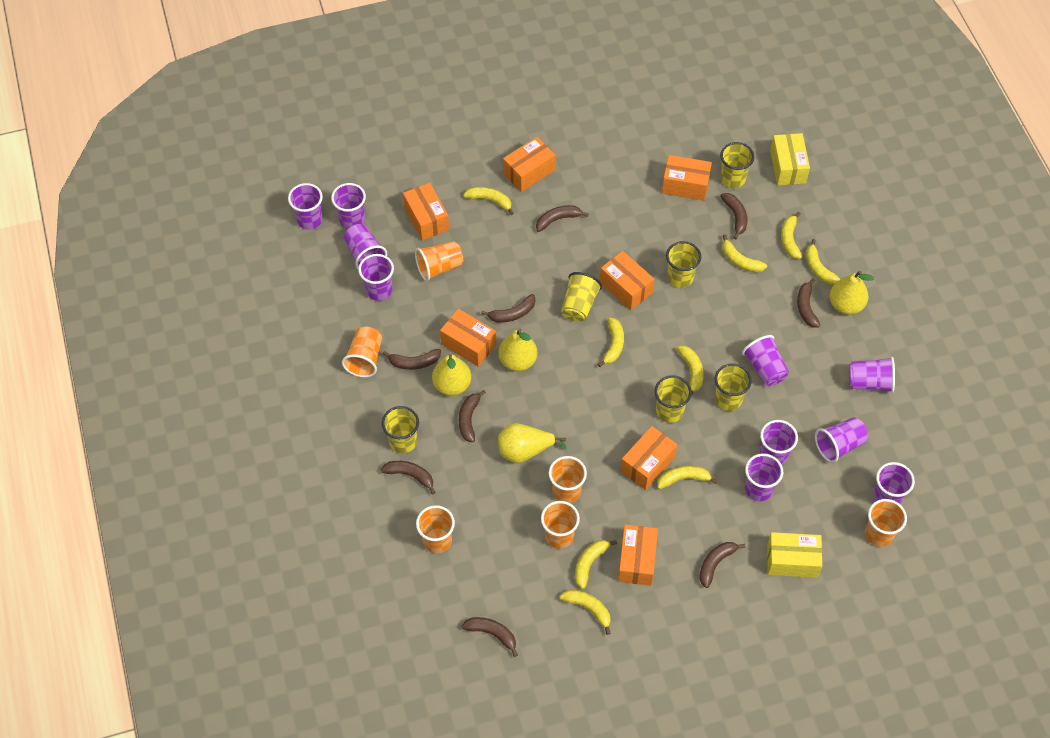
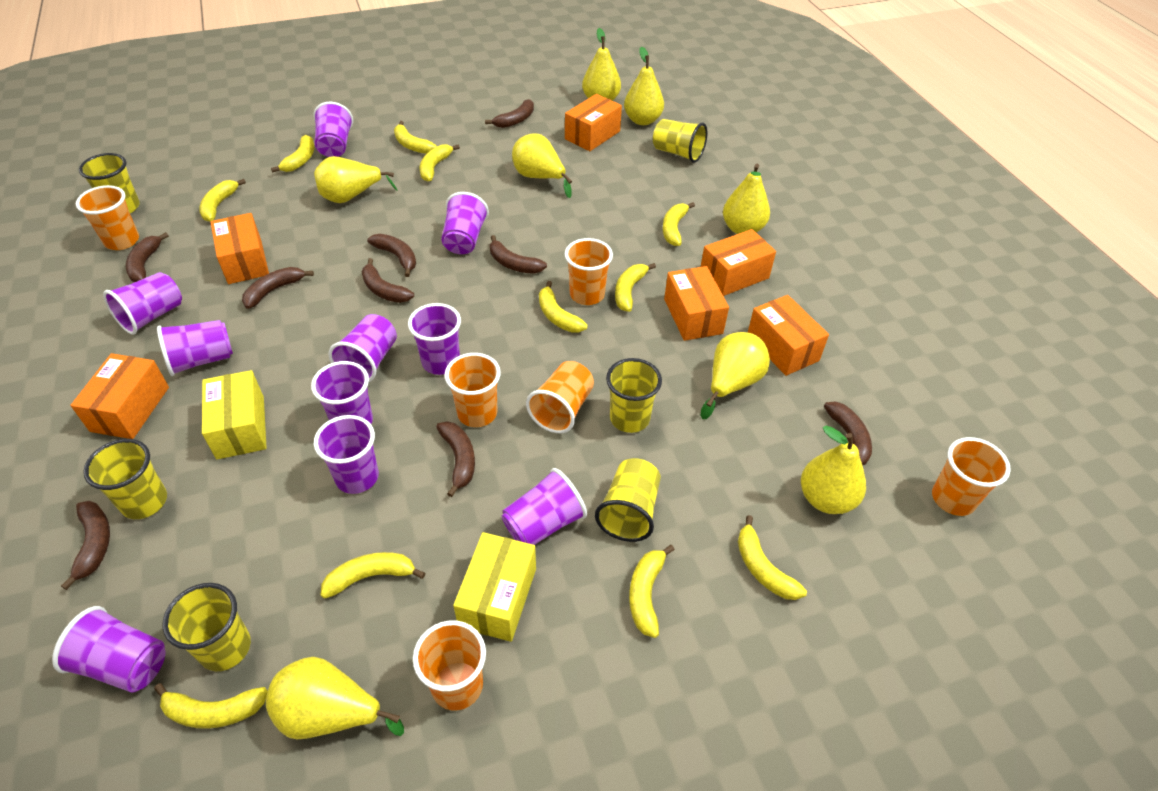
orange box: [403,183,449,241] [440,309,496,367] [503,137,555,192] [600,251,654,310] [618,524,658,586] [620,426,677,490] [662,155,712,201] = 7 -> [70,353,169,439] [210,213,269,284] [565,94,622,151] [664,266,729,341] [701,229,776,296] [748,295,829,376] = 6
yellow banana: [463,187,514,215] [559,589,611,635] [575,540,617,589] [598,317,624,367] [657,466,718,489] [677,345,704,396] [722,234,767,273] [781,212,802,259] [806,239,841,285] = 9 -> [154,683,268,729] [199,179,246,222] [271,135,315,172] [321,552,425,599] [394,121,437,154] [420,144,460,181] [539,281,588,332] [615,263,656,312] [629,545,675,638] [663,202,695,246] [738,515,807,600] = 11
yellow pear: [432,354,471,396] [498,329,537,371] [498,423,566,463] [830,271,874,315] = 4 -> [266,657,404,739] [314,156,397,203] [512,133,572,198] [582,28,621,101] [624,46,664,125] [700,332,770,419] [723,164,770,234] [801,426,866,514] = 8

